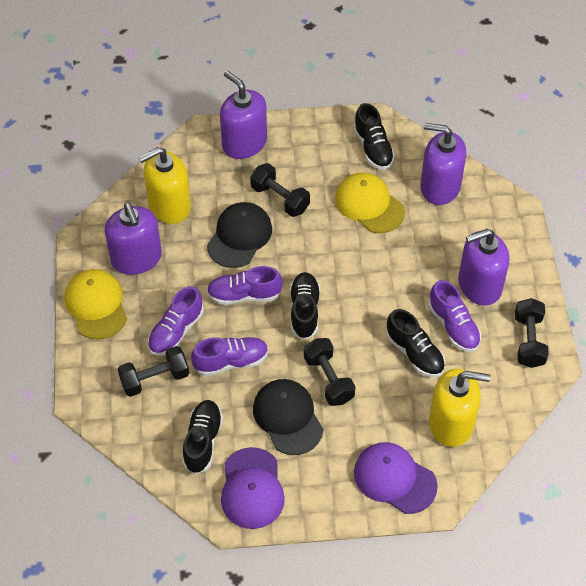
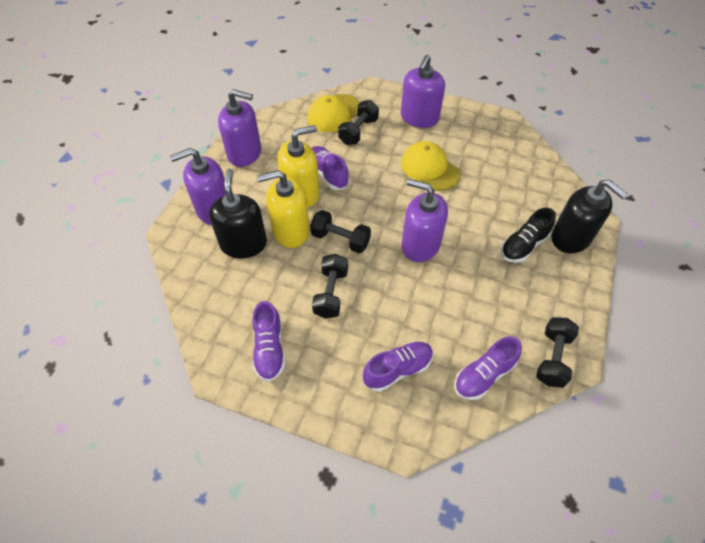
black cap: [207,202,272,268] [253,379,323,455] = 2 -> none = 0
black shoe: [182,400,223,474] [290,272,320,340] [353,103,395,170] [386,309,445,377] = 4 -> [501,208,556,263] = 1
black soap dispenser: none = 0 -> [209,169,267,258] [551,179,627,253] = 2
purple cap: [221,447,285,529] [354,442,438,514] = 2 -> none = 0

